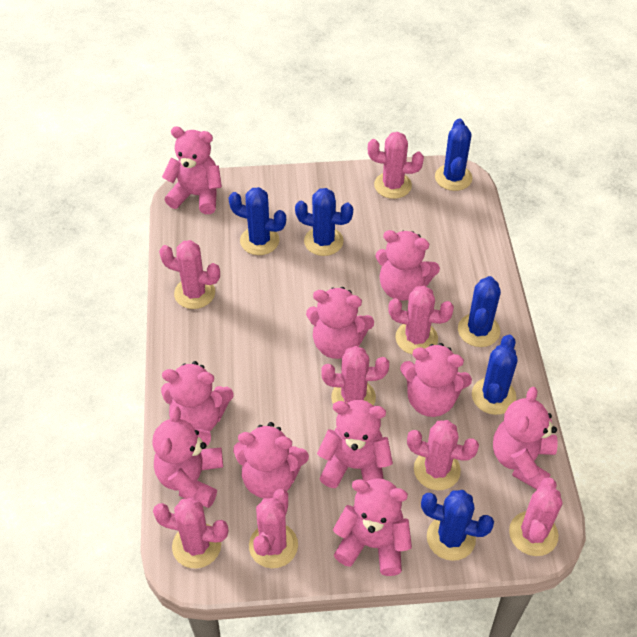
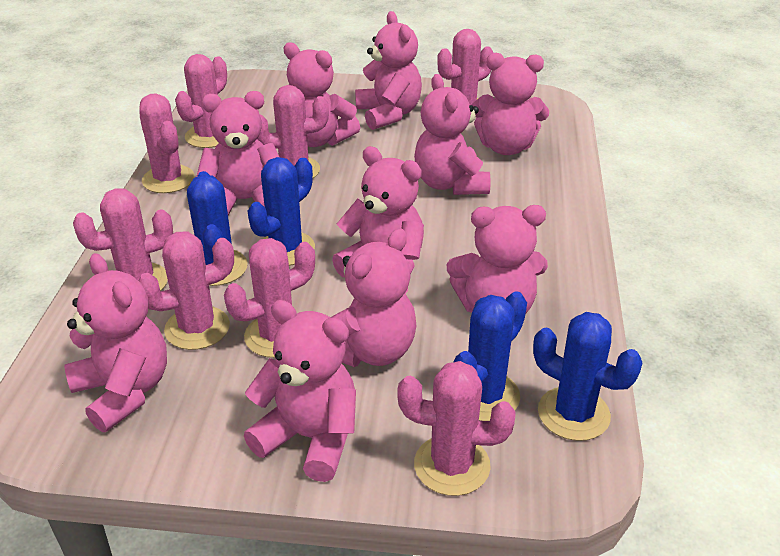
blue cactus: [229,187,286,255] [295,188,353,256] [421,490,494,561] [435,118,472,191] [458,276,501,347] [472,335,518,415] = 6 -> [187,171,247,286] [248,157,315,266] [453,291,527,421] [533,312,642,441] = 4

